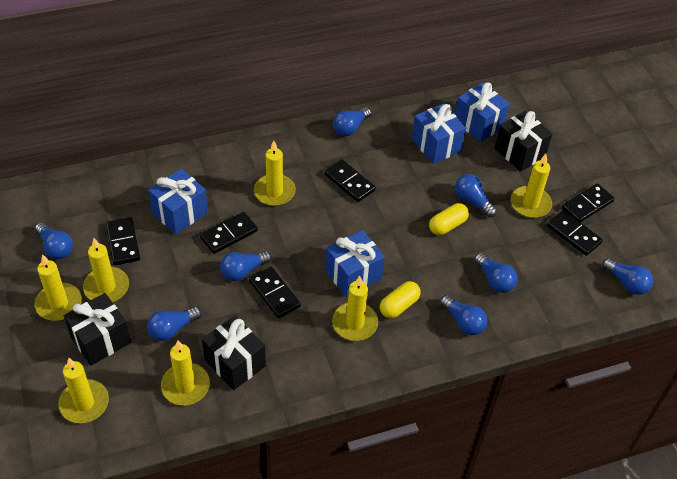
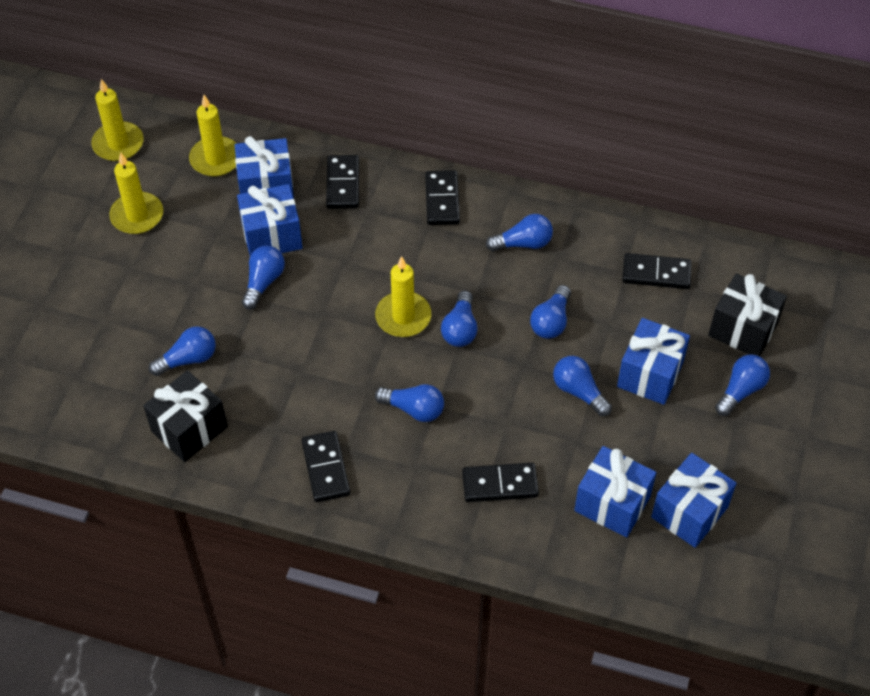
black domino: [106,217,140,265] [200,212,258,254] [249,267,301,318] [324,159,376,202] [547,210,603,256] [562,183,615,222] = 6 -> [301,431,350,502] [326,155,359,209] [425,170,460,225] [462,463,539,502] [623,253,692,289] = 5
black gift: [64,293,131,366] [202,316,266,390] [494,111,553,172] = 3 -> [143,370,228,462] [708,273,787,357] = 2
blue gift: [148,169,208,234] [325,230,385,297] [412,104,466,164] [455,83,510,142] = 4 -> [235,136,294,199] [237,184,303,256] [574,446,657,537] [617,318,690,405] [651,453,737,548] = 5
yellow candle: [35,254,82,321] [58,358,109,423] [83,238,129,302] [161,340,210,405] [254,141,296,206] [332,276,378,341] [511,154,552,218] = 7 -> [91,79,144,161] [109,152,163,234] [189,95,237,177] [375,256,431,337] = 4
yellow capsule: [380,281,421,318] [429,203,469,235] = 2 -> none = 0

